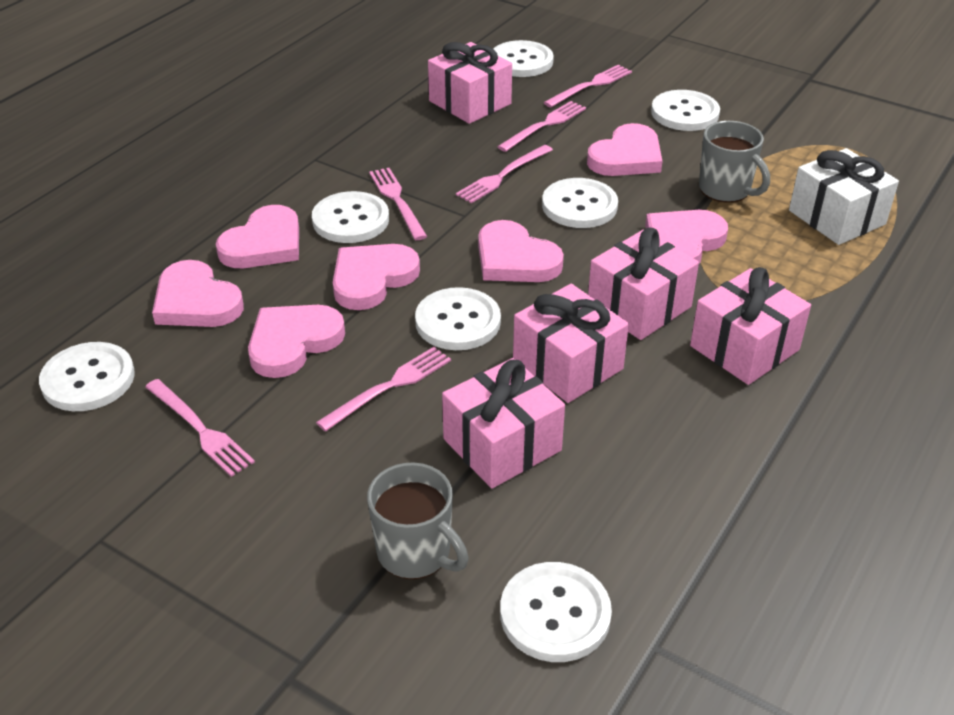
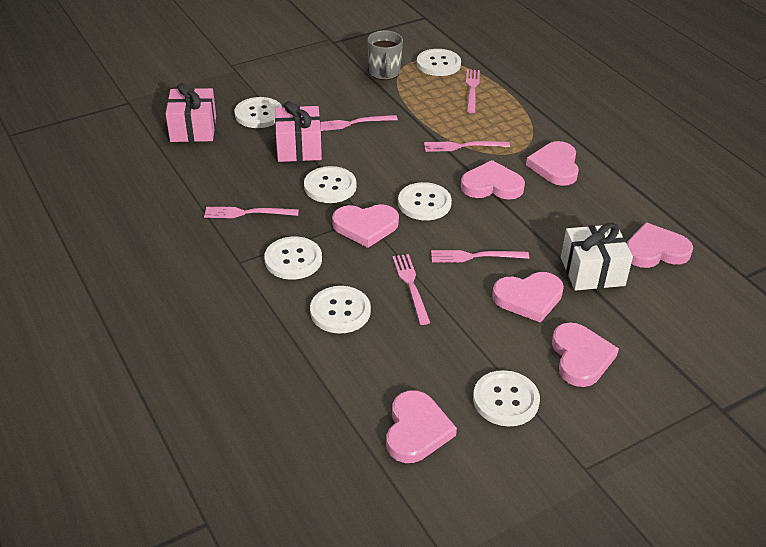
grey mug: [367,462,469,579] [699,121,770,203] = 2 -> [368,31,403,80] = 1
pink gift: [428,42,512,124] [442,358,565,488] [513,284,629,403] [588,228,699,340] [690,267,811,385] = 5 -> [166,83,216,142] [275,101,322,162] = 2

